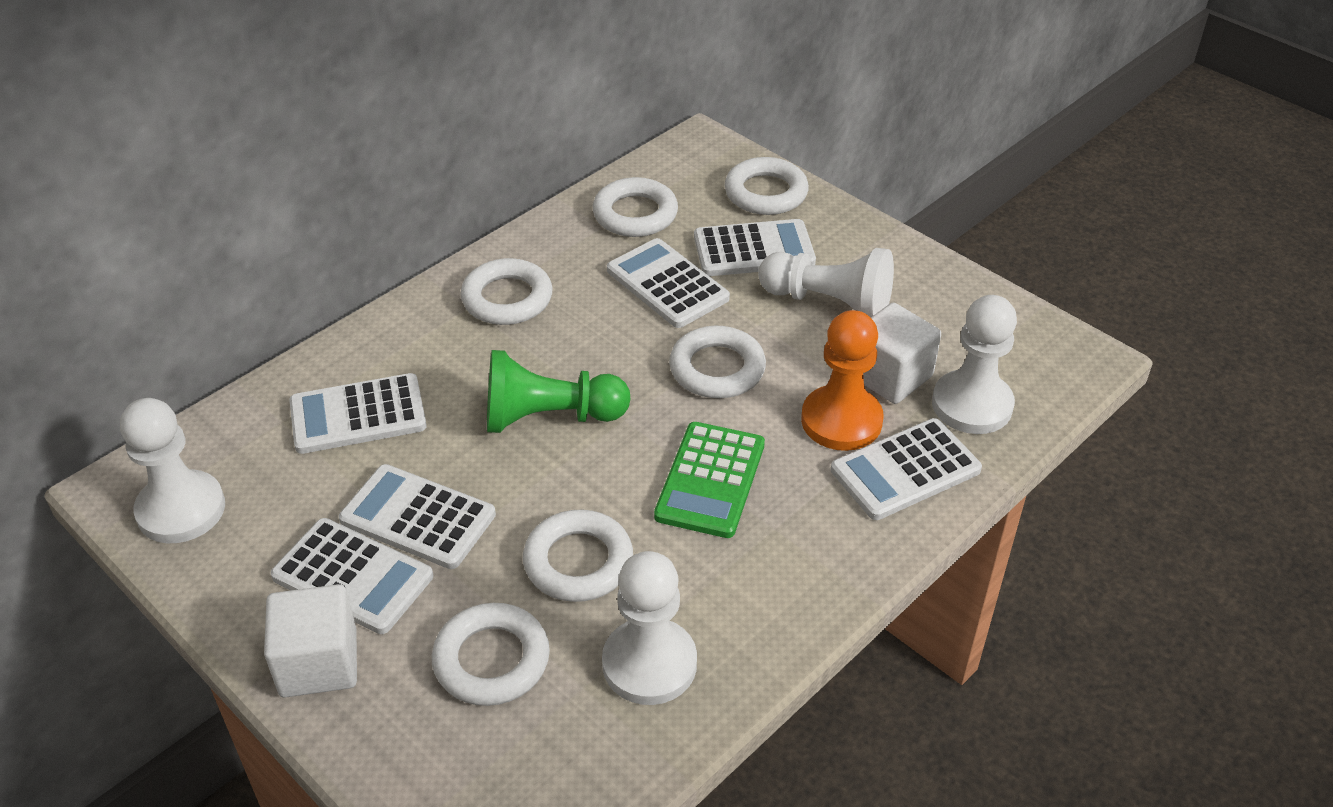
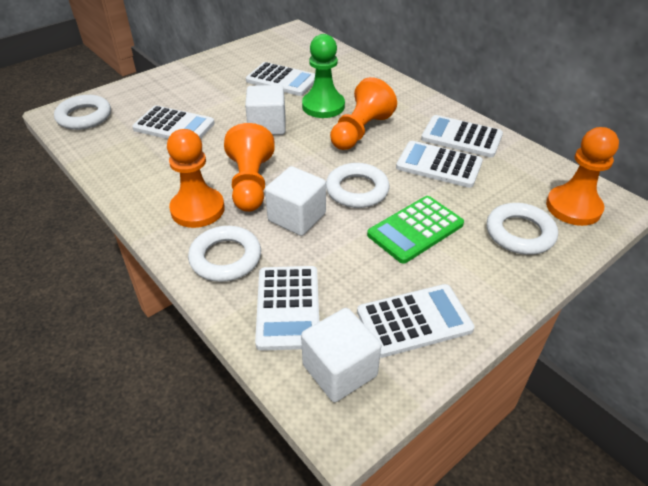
orange pawn: [801,310,883,451] = 1 -> [167,129,225,228] [224,123,275,212] [330,77,397,150] [546,127,619,226] = 4
white cube: [264,584,357,698] [863,303,941,404] = 2 -> [245,85,285,135] [265,166,326,236] [301,308,381,402] = 3
white pawn: [120,398,225,543] [602,551,697,705] [758,248,894,318] [932,295,1017,434] = 4 -> none = 0
white ring: [432,603,550,706] [461,258,552,325] [523,510,633,602] [593,177,678,237] [669,326,766,398] [724,157,809,215] = 6 -> [54,95,111,130] [188,226,261,282] [326,163,389,208] [487,203,558,255] = 4

